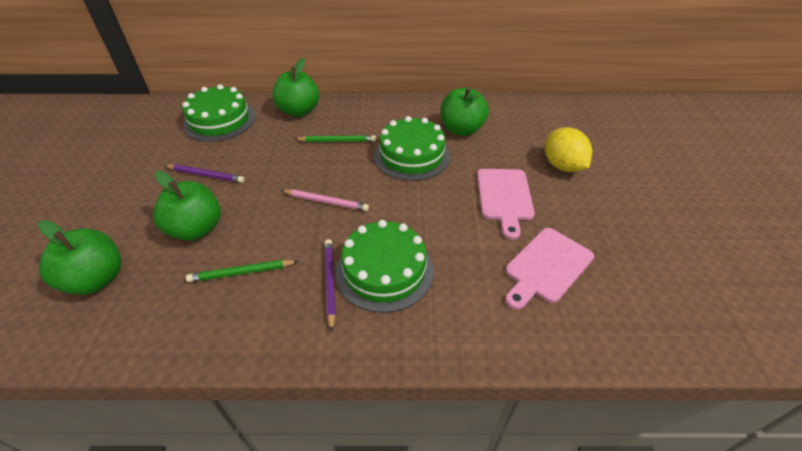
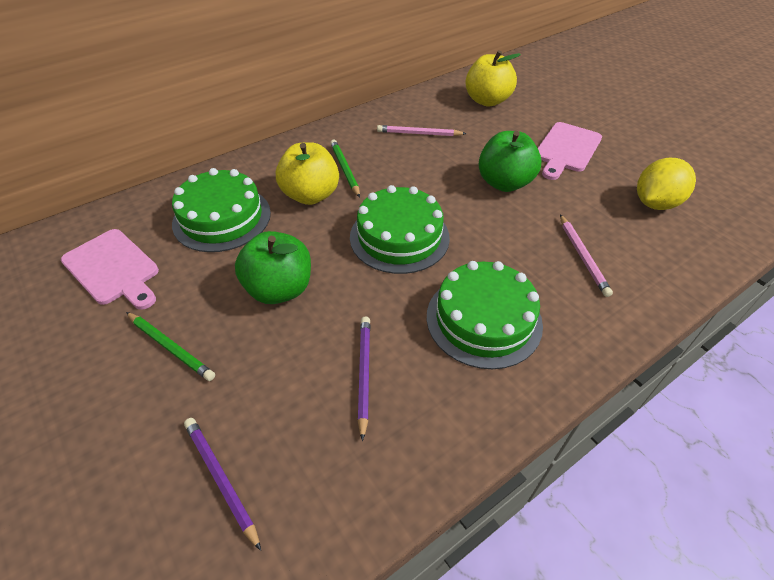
green apple: [38,220,121,295] [153,171,221,241] [272,58,319,117] [441,87,489,136] = 4 -> [235,231,311,304] [478,131,541,192] = 2
pink pencil: [281,189,369,211] = 1 -> [377,125,467,136] [560,215,613,297] = 2
yellow apple: none = 0 -> [276,142,339,205] [465,50,521,107] = 2

